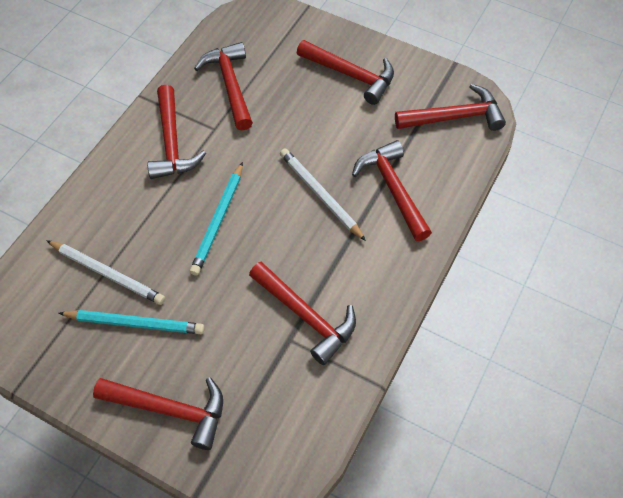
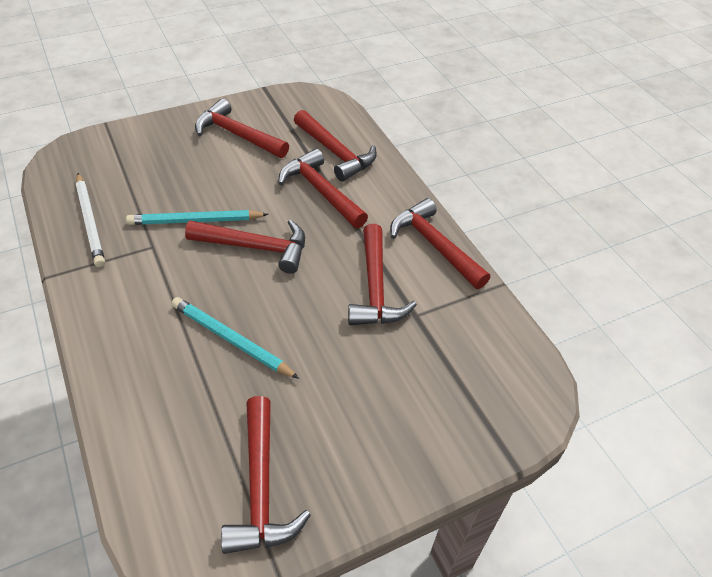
white pencil: [46,240,165,305] [280,148,366,241] = 2 -> [76,173,105,267] = 1

